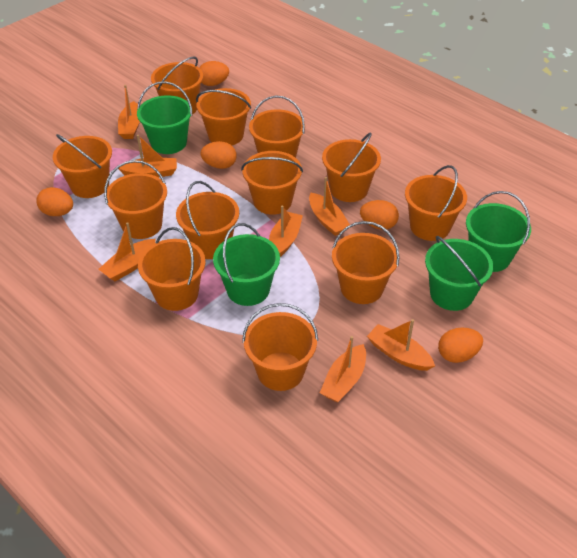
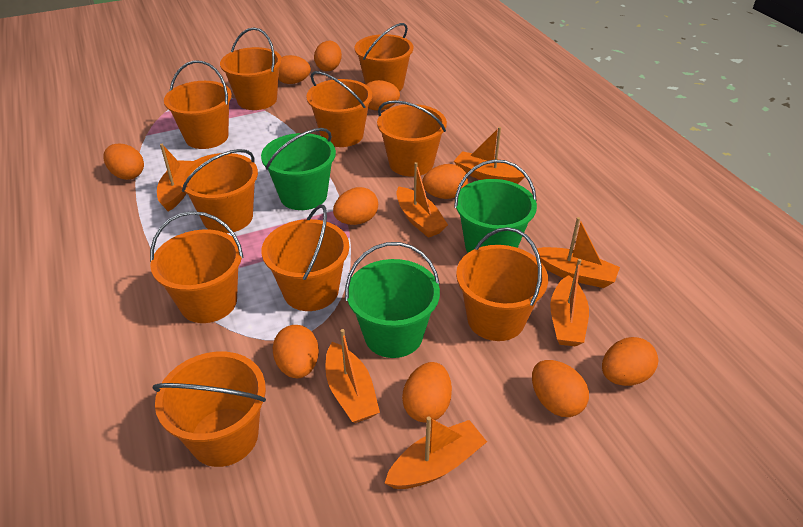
green bucket: [137,81,192,154] [213,223,280,306] [425,236,493,311] [466,191,531,272] = 4 -> [261,128,336,210] [345,242,440,358] [454,159,537,253] = 3
orange bucket: [53,134,112,198] [104,160,167,239] [138,227,206,311] [151,56,203,115] [176,181,239,259] [196,88,251,145] [241,151,303,215] [242,303,318,391] [249,96,305,158] [322,133,381,202] [332,221,400,304] [405,165,467,241] = 12 -> [150,211,244,323] [153,351,266,467] [164,60,232,149] [179,149,258,233] [220,27,282,110] [261,204,349,311] [306,71,372,147] [354,23,413,91] [377,100,447,177] [456,227,548,341] = 10
orange egg: [36,187,73,216] [199,61,229,86] [200,141,237,169] [360,200,399,230] [438,328,483,363] = 5 -> [103,143,144,180] [272,325,319,378] [278,55,311,84] [314,41,342,71] [333,187,378,225] [366,80,400,111] [402,362,452,423] [422,164,468,199] [532,360,589,417] [602,337,658,386] = 10

